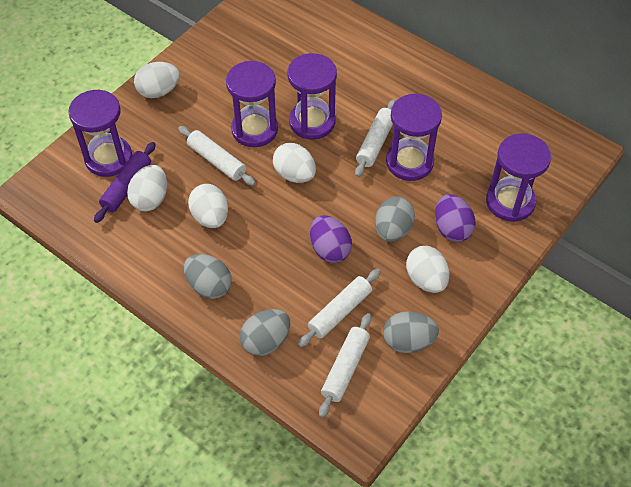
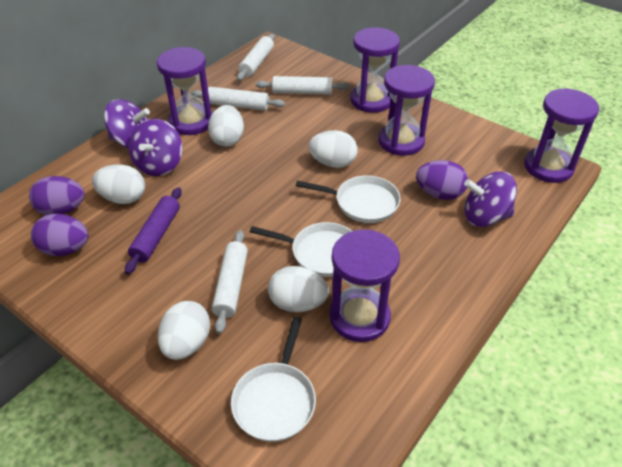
grey egg: [184,254,232,299] [240,309,290,356] [375,197,415,242] [383,311,439,353] = 4 -> none = 0
purple egg: [310,215,352,263] [435,194,476,242] = 2 -> [29,176,85,215] [31,214,88,256] [416,160,468,200] = 3
purple spinning top: none = 0 -> [104,99,150,149] [129,119,182,176] [464,171,517,227] = 3
white pan: none = 0 -> [231,317,316,442] [250,222,352,277] [296,175,401,223] = 3

